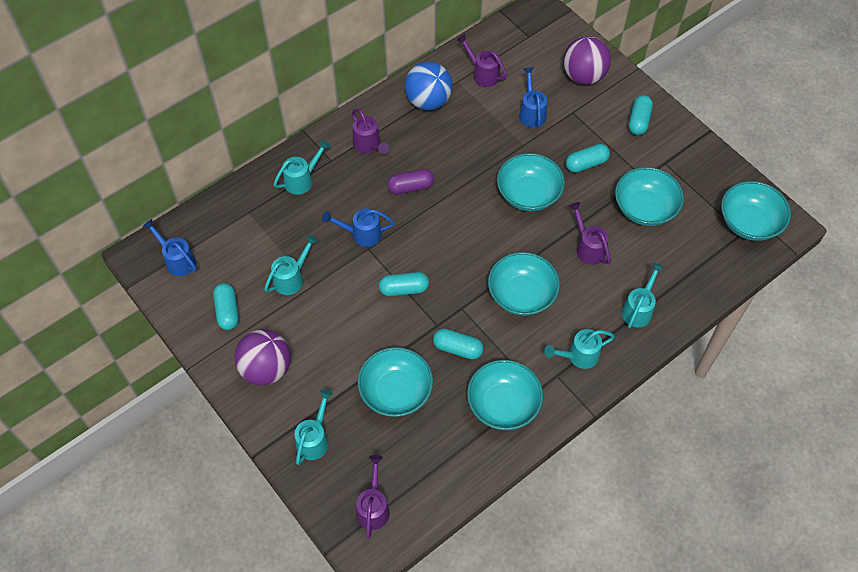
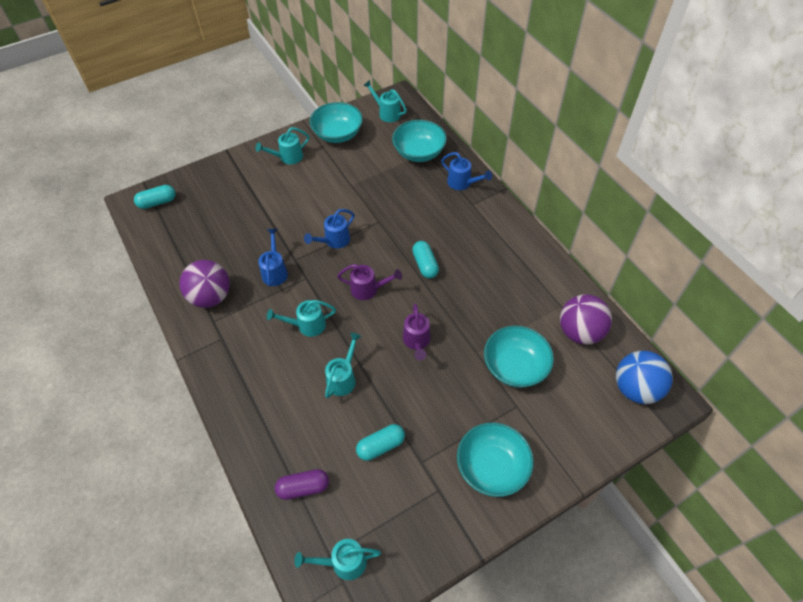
purple watering can: [352,109,389,154] [356,455,390,539] [457,34,508,87] [569,202,611,265] = 4 -> [337,264,402,300] [403,303,431,360] = 2
turquoise bowl: [358,347,433,417] [467,360,543,430] [488,252,560,316] [497,153,565,211] [615,167,684,226] [721,181,791,241] = 6 -> [310,102,363,143] [392,120,447,162] [457,422,534,497] [484,326,554,388] = 4
turquoise capsule: [213,283,239,330] [379,272,429,296] [433,328,484,359] [566,144,610,173] [629,95,653,135] = 5 -> [134,185,176,209] [356,424,405,461] [412,241,439,278] = 3

